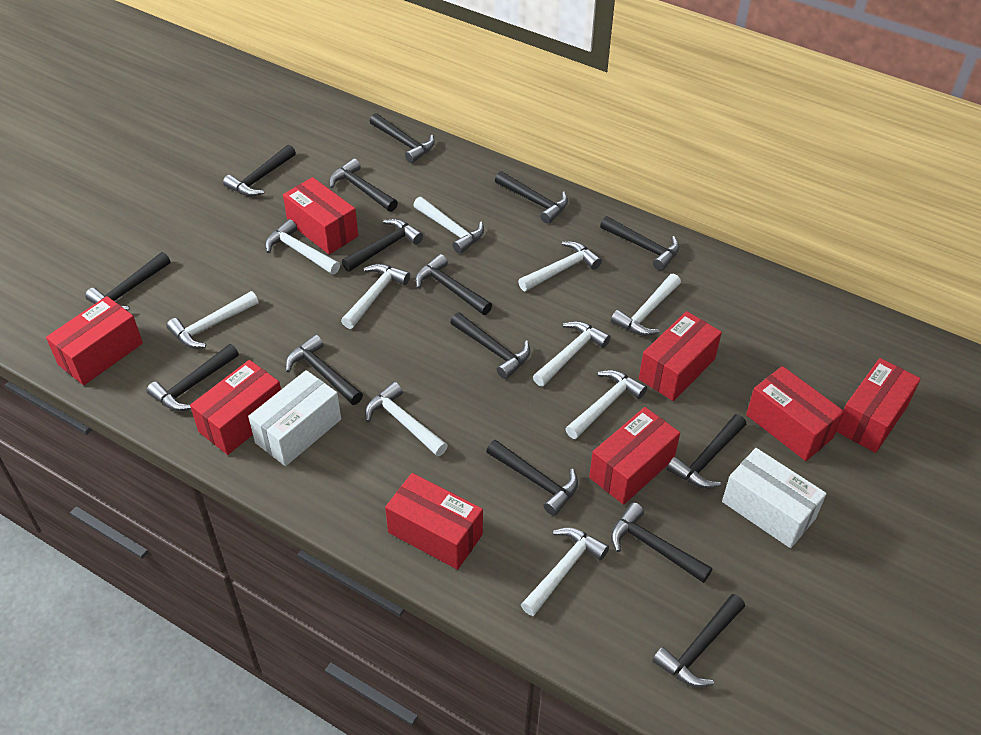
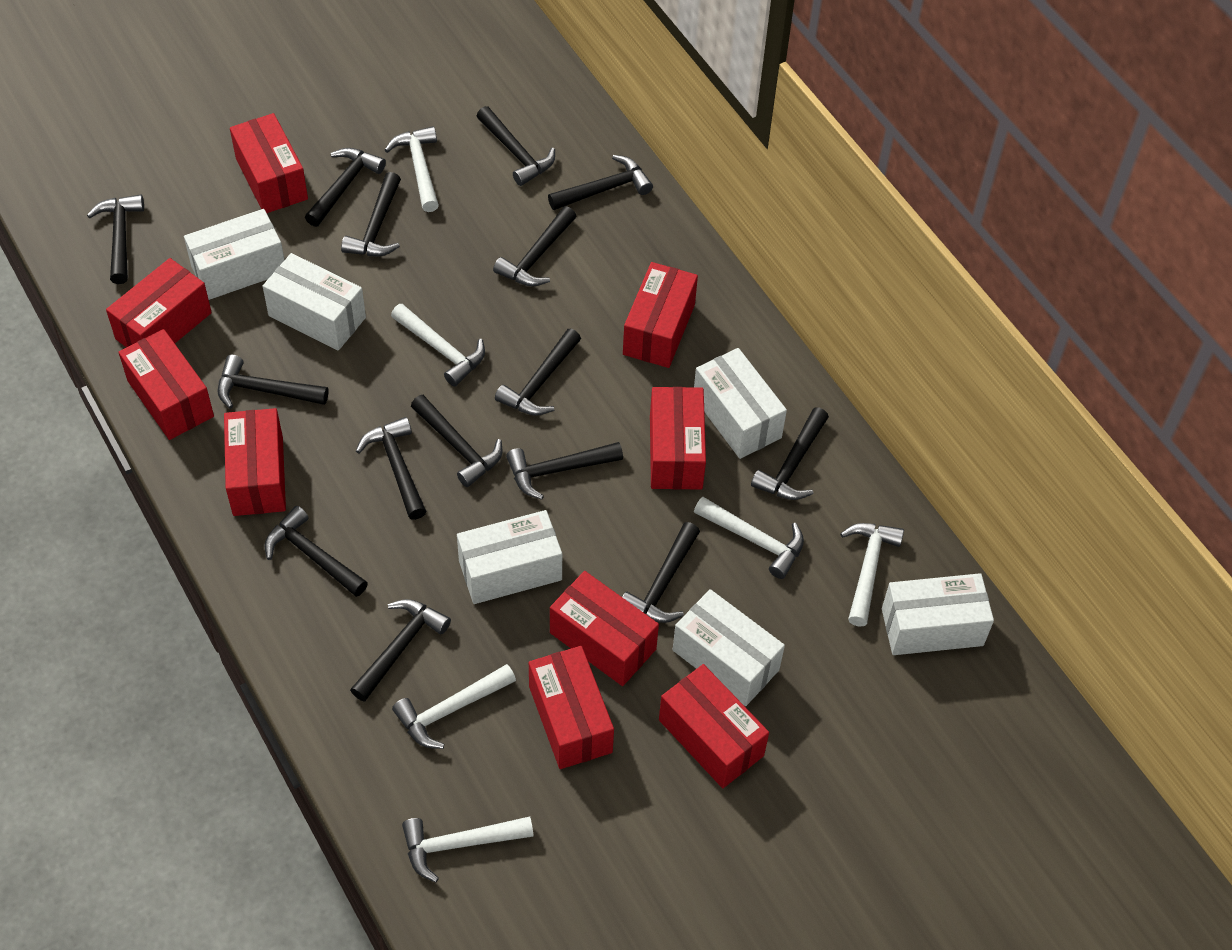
red box: [46,296,143,385] [190,360,281,455] [283,177,358,255] [385,473,483,570] [589,407,680,505] [639,311,722,401] [746,366,844,461] [836,358,921,453] = 8 -> [106,258,212,348] [118,329,214,440] [224,408,286,516] [230,113,308,213] [529,646,614,769] [550,571,659,686] [623,262,698,368] [650,387,706,490] [659,664,769,788] = 9
white box: [248,370,341,466] [722,448,827,548] = 2 -> [184,209,284,300] [263,253,366,351] [457,510,562,604] [673,589,785,706] [694,348,787,459] [882,573,994,655] = 6
white hammer: [167,291,259,348] [265,219,340,274] [341,264,410,329] [365,382,448,456] [413,197,484,254] [518,241,602,291] [521,527,609,616] [533,321,611,387] [565,370,647,439] [611,274,681,336] = 10 -> [385,126,439,212] [391,304,485,387] [392,664,516,749] [402,816,534,883] [694,497,804,579] [840,523,904,627] = 6

